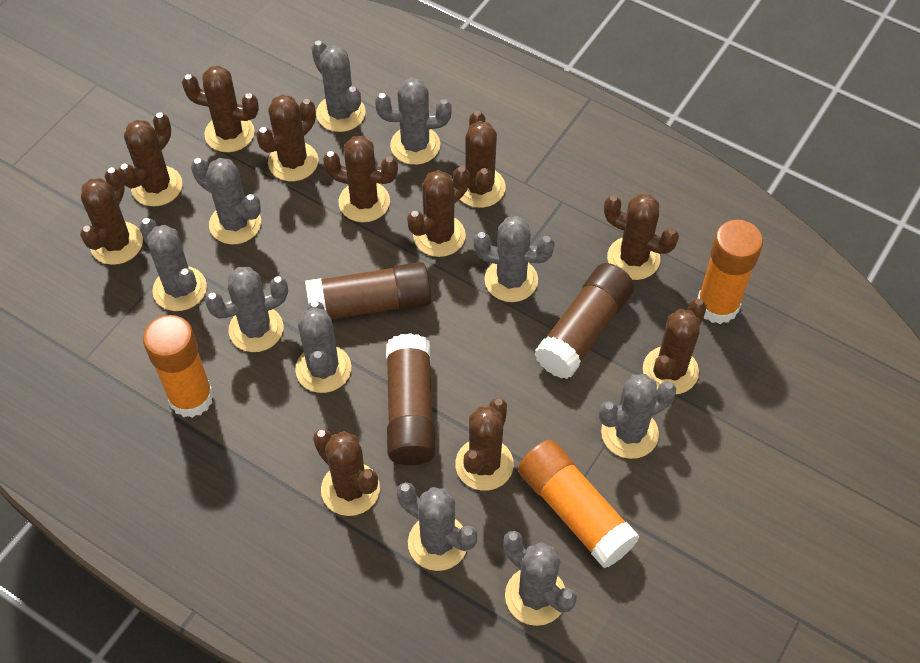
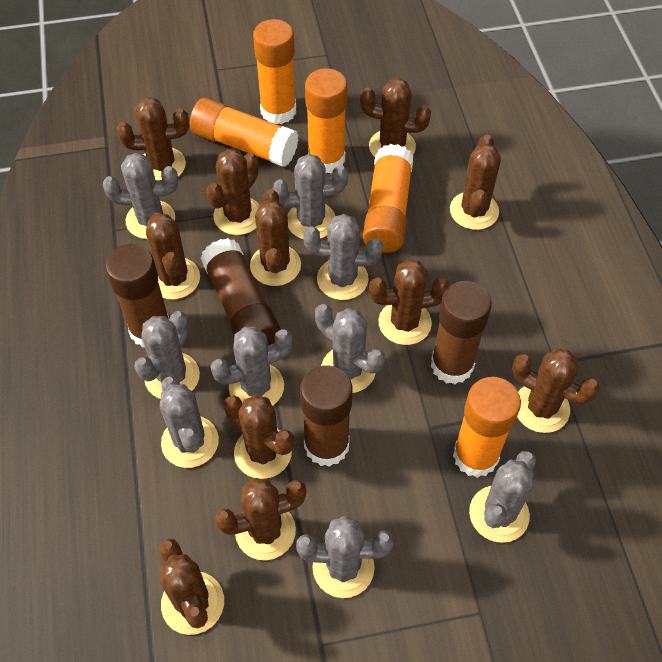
brown glue stick: [305,262,431,320] [386,333,435,465] [534,263,634,379] = 3 -> [105,244,170,348] [200,238,281,345] [300,366,352,467] [431,281,492,384] = 4
grey cactus: [139,218,207,311] [191,158,261,245] [205,267,288,352] [295,301,351,393] [311,40,366,132] [375,78,452,165] [397,482,477,571] [473,216,555,302] [503,531,577,626] [599,374,676,459] = 10 -> [103,153,178,239] [134,311,200,399] [160,376,219,468] [210,327,293,406] [272,154,348,239] [296,516,393,598] [303,214,383,300] [315,304,385,393] [469,451,536,543] = 9
orange glue stick: [143,315,214,418] [518,440,640,568] [697,220,763,324] = 3 -> [190,98,298,167] [253,19,296,124] [305,68,347,174] [363,144,413,253] [453,377,521,478] = 5

